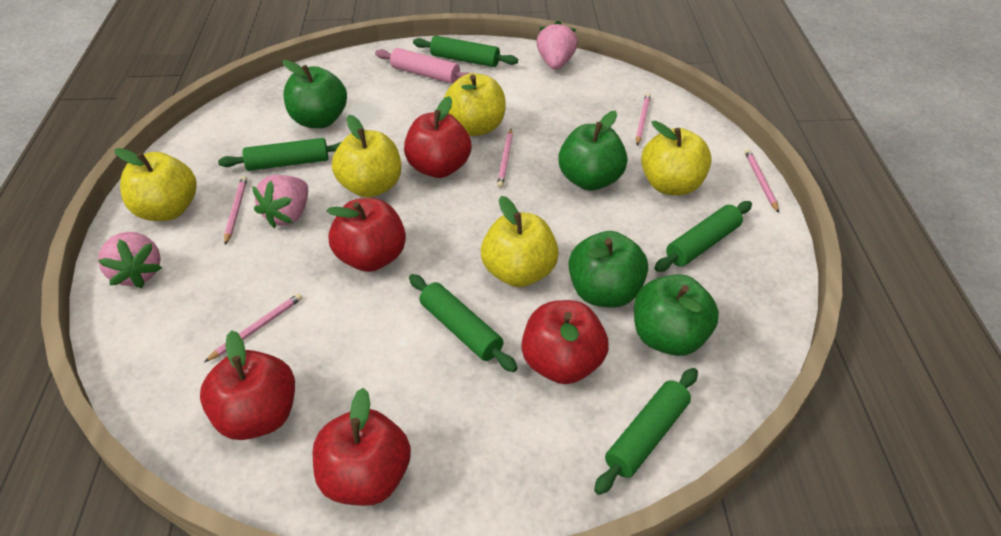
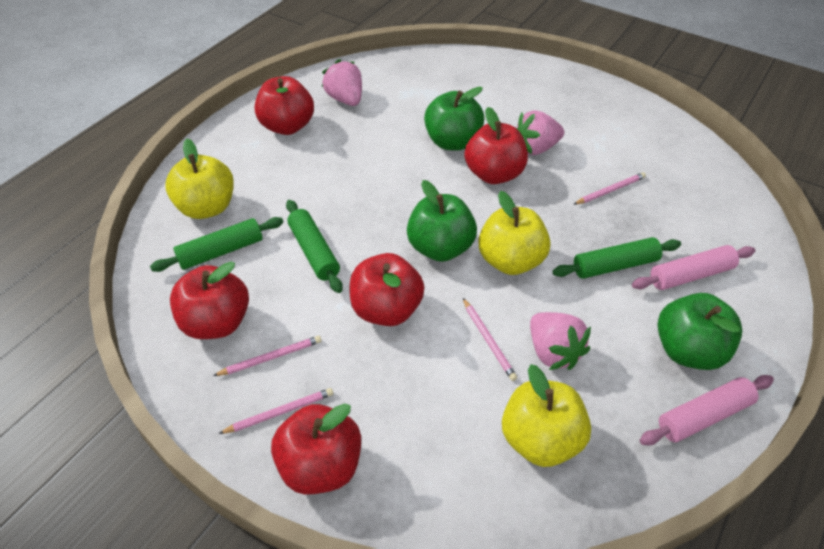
green apple: [283,60,347,128] [558,111,628,191] [569,231,648,308] [634,274,719,356] = 4 -> [407,180,477,262] [424,87,484,151] [658,293,742,370] = 3
green rolling pin: [218,138,341,171] [409,274,518,372] [413,36,518,67] [594,368,698,495] [654,201,752,272] = 5 -> [150,217,283,272] [286,200,343,293] [553,237,681,279] = 3
pink pencil: [204,293,303,362] [224,176,247,245] [497,129,513,188] [636,93,651,145] [745,149,779,213] = 5 -> [213,336,322,376] [218,388,333,434] [463,298,517,381] [573,172,646,205] = 4
pink rolling pin: [375,48,469,84] = 1 -> [632,245,755,290] [640,375,774,445] = 2
yellow apple: [114,148,197,221] [332,115,401,198] [444,73,506,136] [481,196,559,287] [641,121,712,195] = 5 -> [165,139,234,219] [478,191,550,275] [502,364,591,467] = 3

